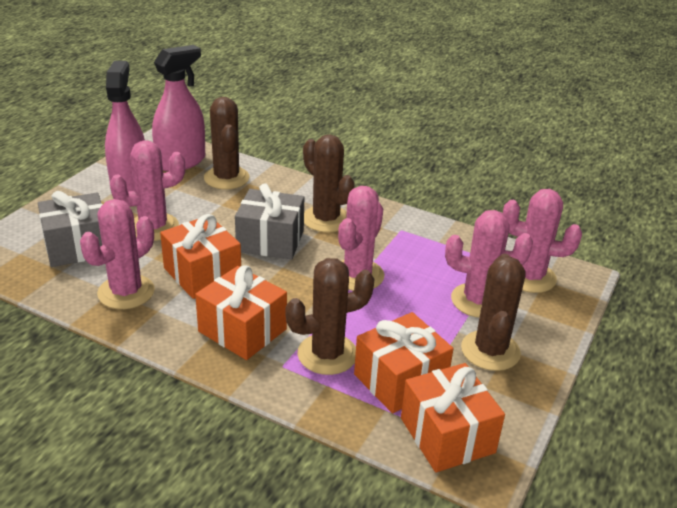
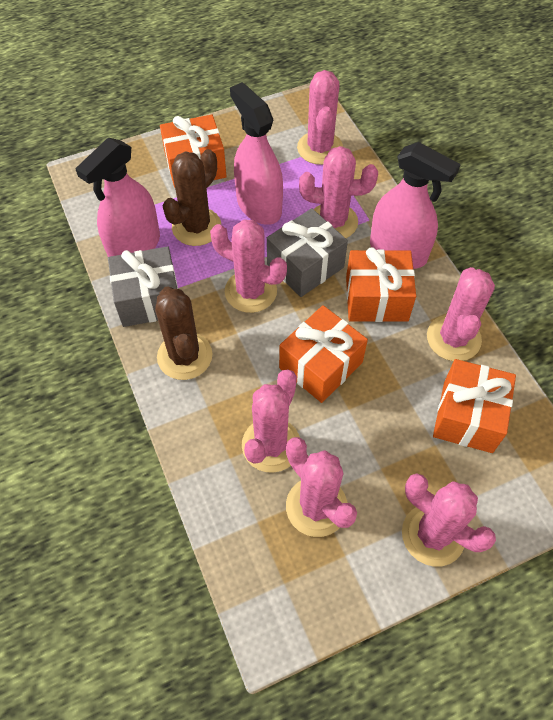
brown cactus: [204,97,250,190] [286,258,375,375] [303,135,355,232] [461,254,525,371] = 4 -> [155,286,212,380] [163,149,221,246] = 2
pink cactus: [80,199,155,309] [110,140,185,241] [338,186,384,291] [445,210,533,318] [503,189,582,293] = 5 -> [210,219,287,313] [242,369,300,473] [286,437,357,537] [297,70,343,165] [299,146,378,238] [402,473,496,567] [427,267,495,361] = 7
pink spray bottle: [105,61,145,191] [152,45,205,172] = 2 -> [75,138,160,257] [230,82,283,225] [370,142,461,269] = 3

